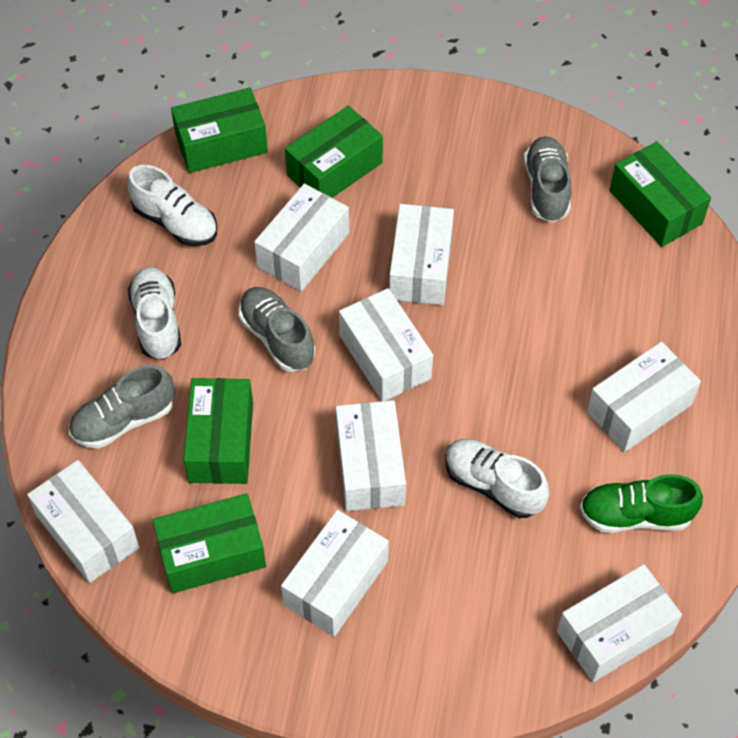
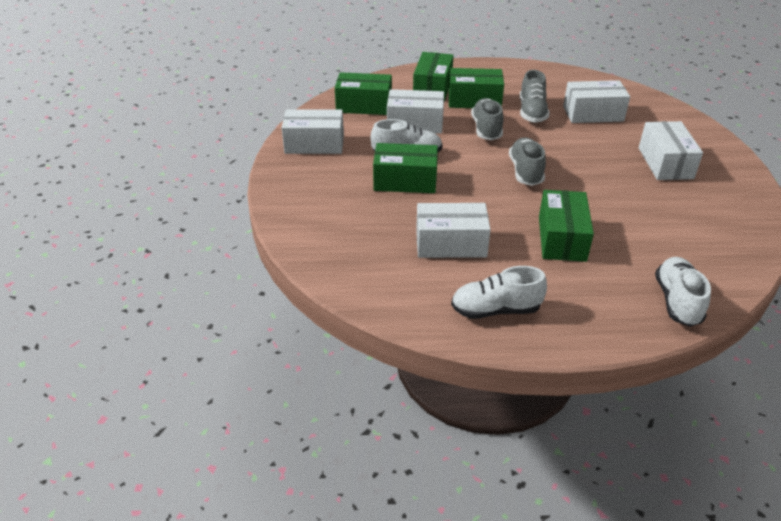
green shoe: [580,474,703,533] = 1 -> none = 0
white box: [27,460,139,583] [254,184,349,292] [281,510,389,637] [336,400,406,511] [339,288,433,401] [389,204,454,305] [557,564,682,682] [587,342,701,452] = 8 -> [282,109,344,154] [387,89,444,134] [416,203,491,258] [563,80,630,123] [639,121,703,180] = 5

